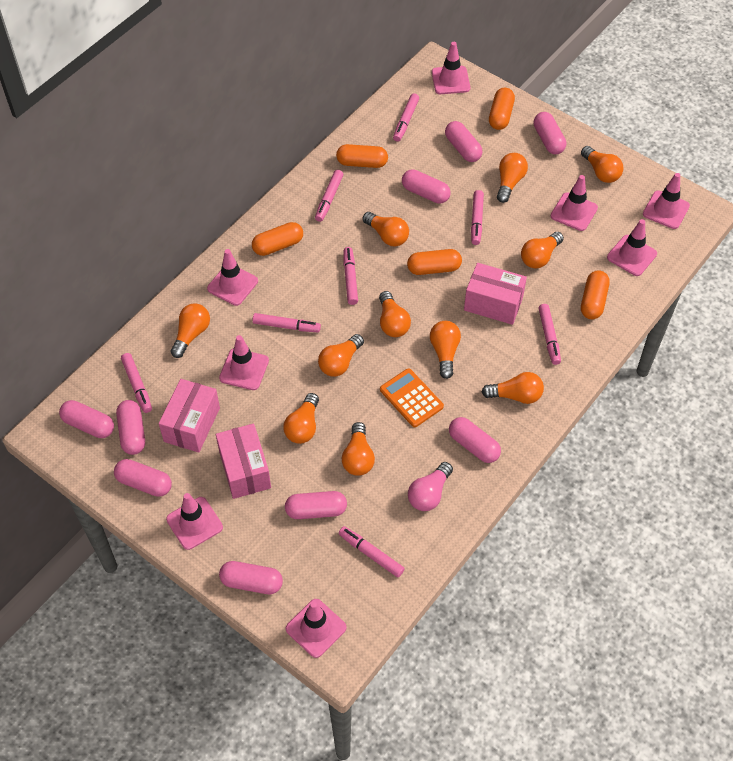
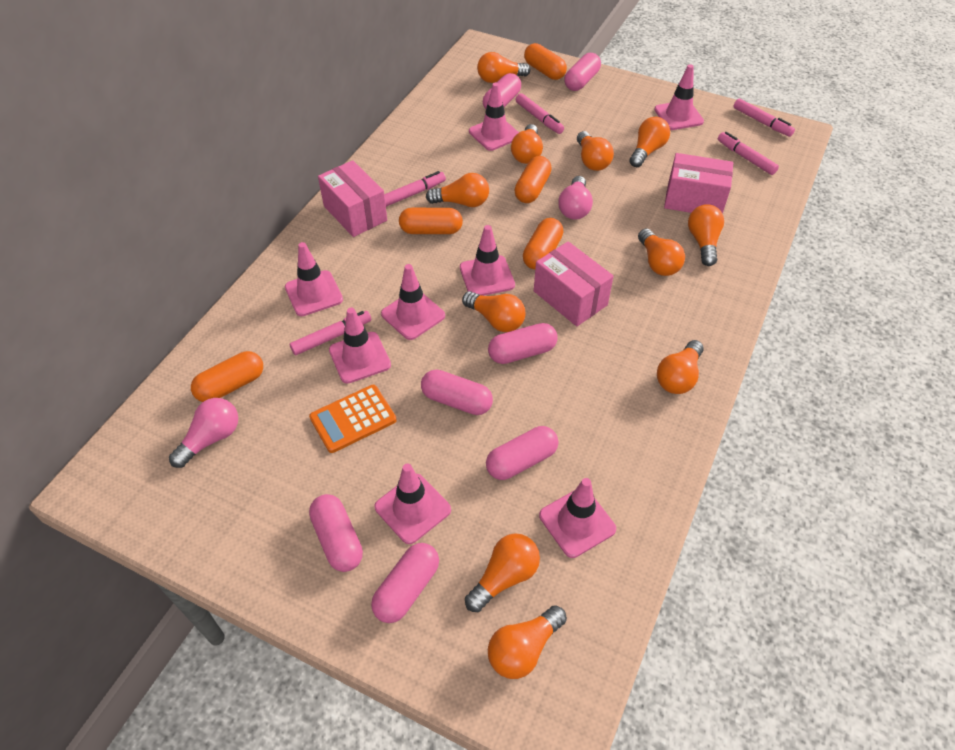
pink capsule: [59,400,114,438] [114,459,172,497] [116,400,145,455] [219,561,283,594] [285,491,347,519] [402,169,450,204] [445,121,483,162] [449,417,501,463] [534,112,566,154] = 9 -> [309,494,363,572] [371,543,439,623] [421,369,493,415] [483,73,521,109] [486,426,558,480] [488,323,558,364] [564,53,601,91] = 7
pink light bulb: [408,462,453,511] = 1 -> [169,398,238,468] [558,176,593,220] = 2
pink marker: [121,353,152,413] [253,313,321,332] [315,170,343,222] [339,526,405,577] [344,247,358,305] [393,93,419,142] [471,190,484,245] [538,304,561,365] = 8 -> [290,311,371,355] [384,171,446,207] [516,93,564,134] [718,132,779,175] [733,98,795,137] = 5

